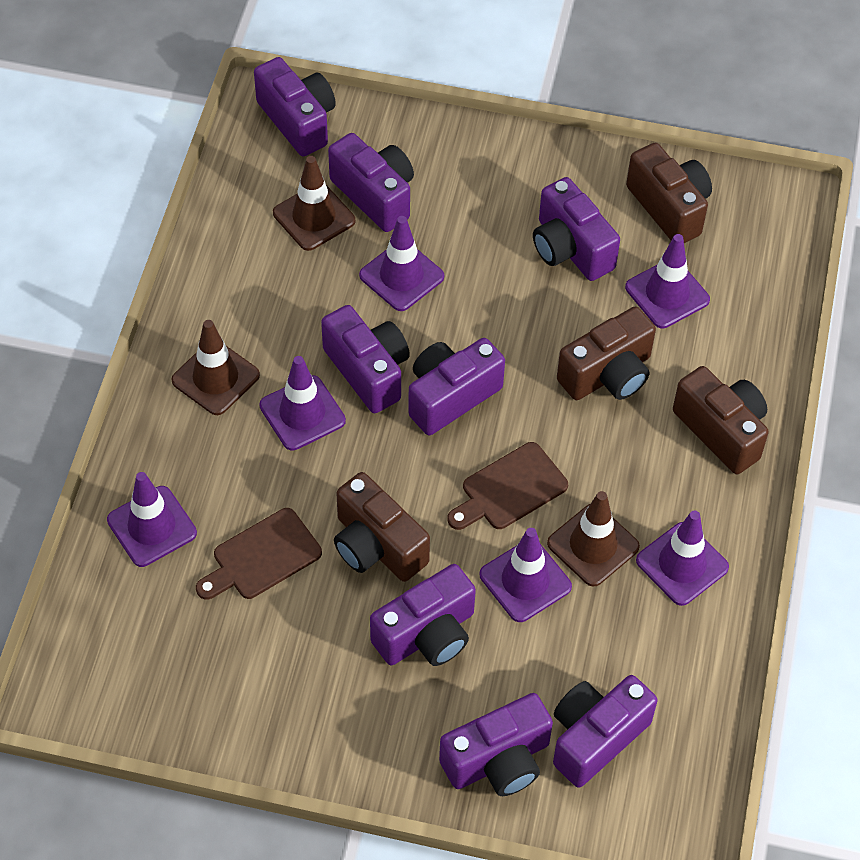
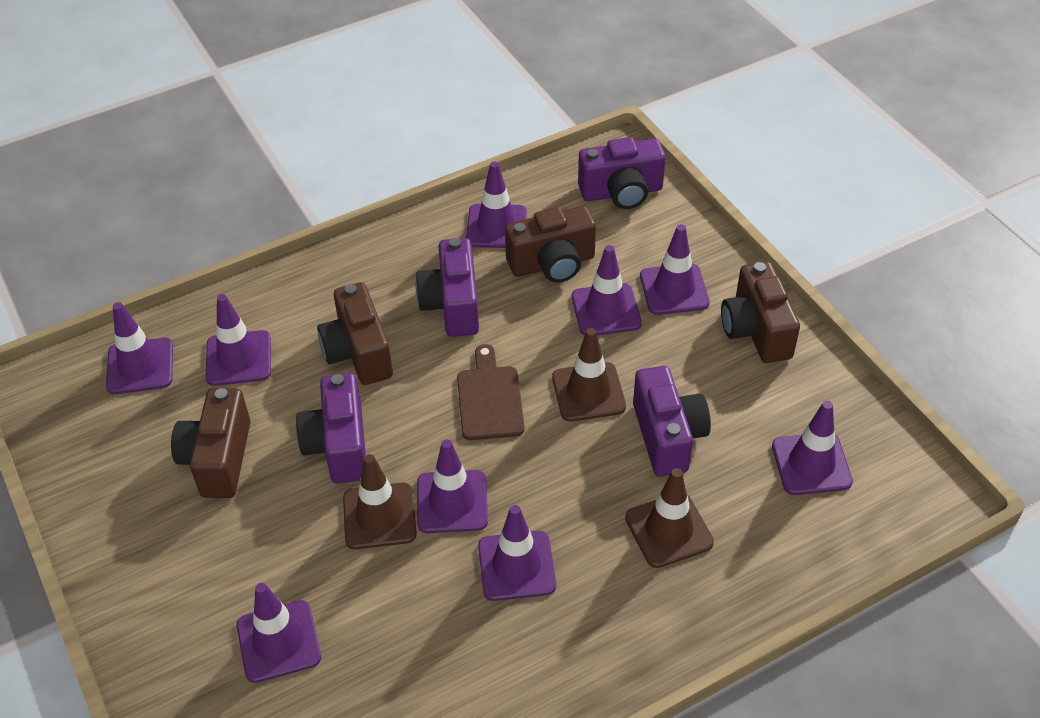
brown cutting board: [196,508,322,600] [447,442,568,530] = 2 -> [457,344,525,440] = 1
purple camera: [254,57,336,157] [321,305,410,413] [328,133,414,232] [370,564,476,666] [408,338,505,435] [439,693,553,796] [533,177,620,281] [553,675,658,788] = 8 -> [296,373,366,483] [415,238,479,337] [578,137,666,209] [633,366,711,477] = 4
purple traffic cone: [107,472,197,567] [259,356,346,451] [359,216,444,311] [480,528,572,622] [625,234,710,328] [636,511,729,606] = 6 -> [106,302,173,394] [206,294,271,386] [237,583,321,683] [417,440,488,533] [466,161,527,248] [478,505,556,601] [572,245,642,336] [640,224,710,315] [772,401,853,495] = 9

